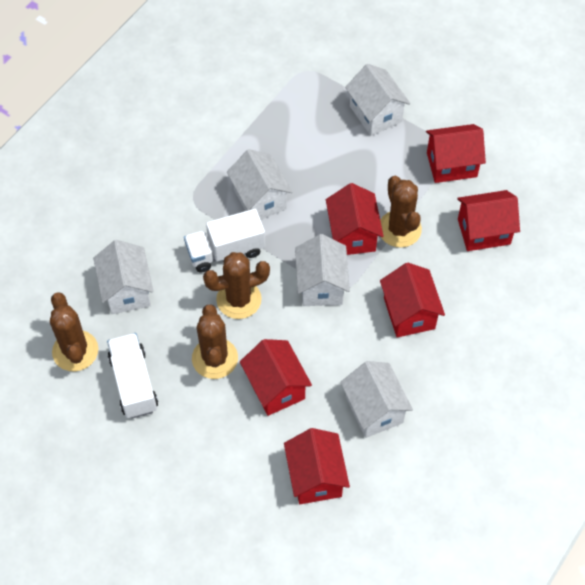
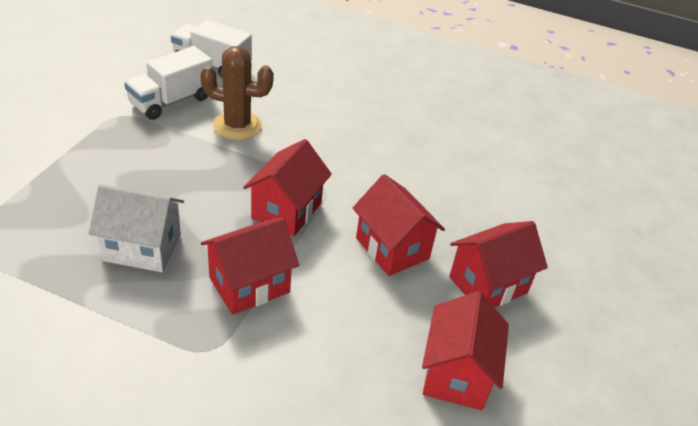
brown cactus: [50,292,98,371] [192,304,238,379] [203,252,270,319] [380,176,422,248] = 4 -> [200,46,274,140] = 1
red house: [240,339,312,416] [284,428,350,504] [326,183,384,255] [380,263,445,338] [426,124,486,183] [457,190,520,251] = 6 -> [201,217,299,315] [243,139,332,236] [353,174,445,276] [422,291,509,410] [449,221,548,307] = 5
white house: [93,240,154,314] [227,149,292,220] [295,234,350,306] [340,361,413,438] [345,64,410,136] = 5 -> [89,184,184,272] = 1

